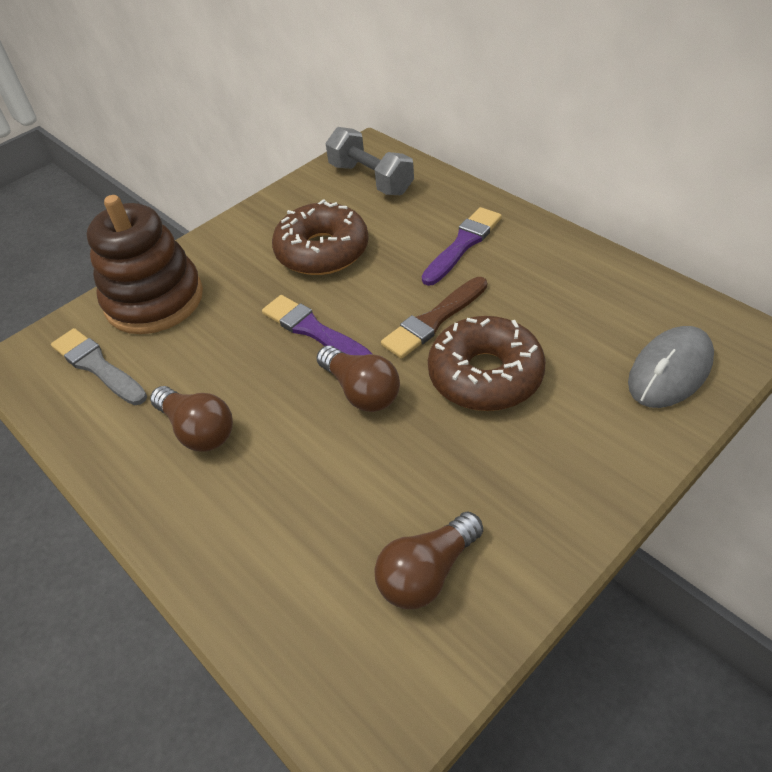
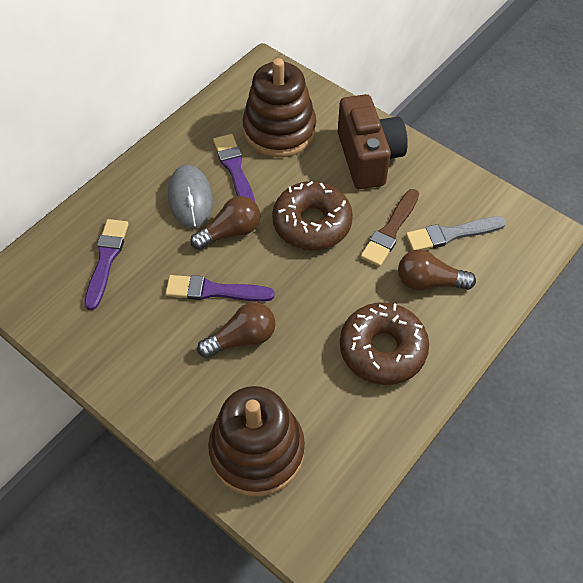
brown camera: none = 0 -> [338,94,408,189] = 1
brown stacking toy: [87,195,203,334] = 1 -> [208,386,305,497] [242,58,316,157] = 2
grey dumbbell: [325,127,414,195] = 1 -> none = 0
purple brush: [262,295,372,355] [422,207,502,286] = 2 -> [84,219,129,310] [165,275,275,301] [213,134,255,202] = 3

